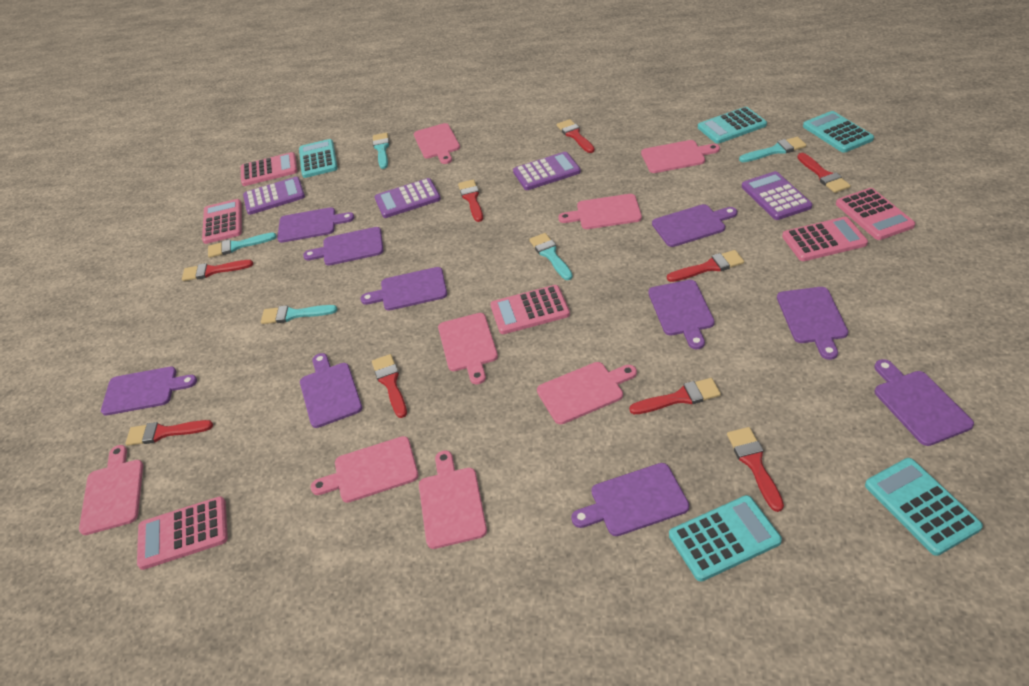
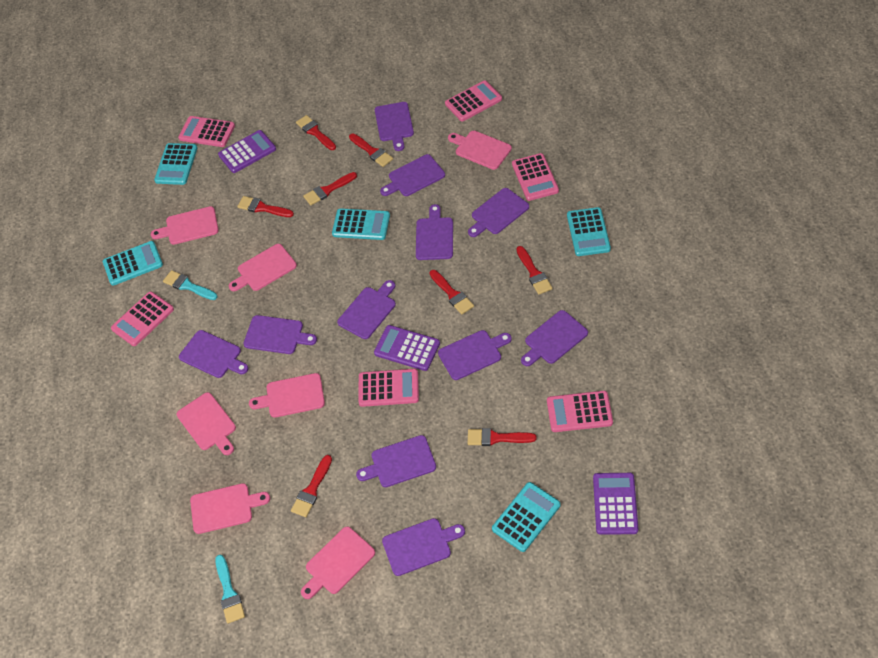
pink cutting board: [79,445,143,535] [311,436,418,503] [414,123,460,164] [419,451,487,549] [438,313,498,384] [537,362,637,424] [558,194,642,229] [641,140,720,173] = 8 -> [151,206,219,245] [176,392,236,455] [190,483,270,534] [229,244,297,291] [249,373,325,418] [301,527,375,599] [448,131,512,170] = 7
purple calculator: [243,177,305,215] [375,178,441,218] [513,152,581,190] [742,171,812,220] = 4 -> [218,130,276,173] [374,325,440,371] [593,473,638,535] = 3
purple cutting board: [101,367,197,415] [277,207,355,243] [300,353,362,428] [303,227,384,266] [360,267,447,311] [571,463,689,536] [648,280,715,349] [652,204,737,247] [777,287,848,360] [874,359,974,446] = 10 -> [179,330,248,378] [243,315,317,354] [337,280,396,339] [356,435,436,487] [375,102,414,151] [380,154,445,196] [382,518,465,576] [416,204,453,260] [438,330,512,380] [468,188,529,237] [521,310,588,366] = 11
red brush: [125,420,213,446] [182,260,253,281] [372,354,407,418] [458,179,483,222] [557,119,595,153] [629,378,721,414] [667,250,744,282] [727,427,784,512] [797,153,851,193] = 9 -> [237,196,294,217] [291,455,332,517] [296,115,336,150] [303,172,357,205] [349,133,393,167] [429,270,474,314] [468,428,536,446] [516,246,553,295] = 8
turquoise brush: [208,232,277,258] [261,305,337,324] [373,133,390,169] [529,233,573,280] [739,137,806,162] = 5 -> [163,270,218,300] [215,555,245,624] = 2

